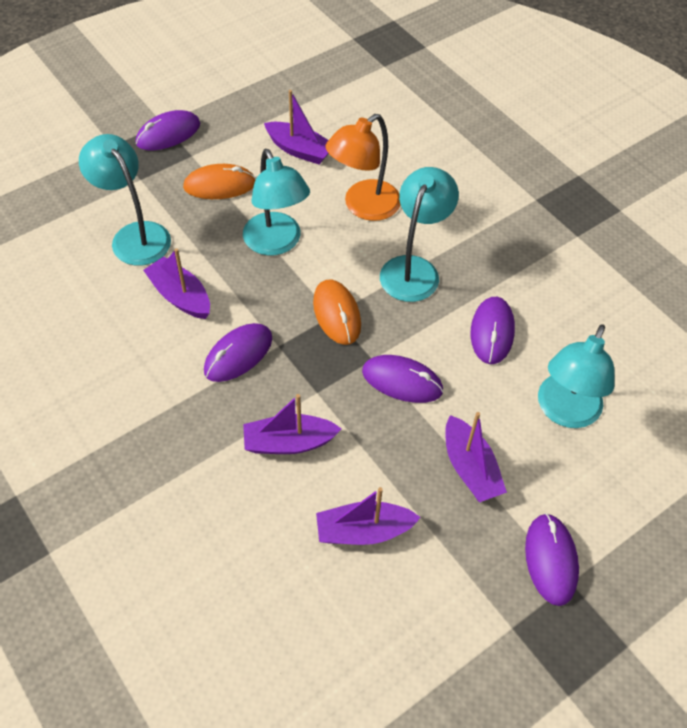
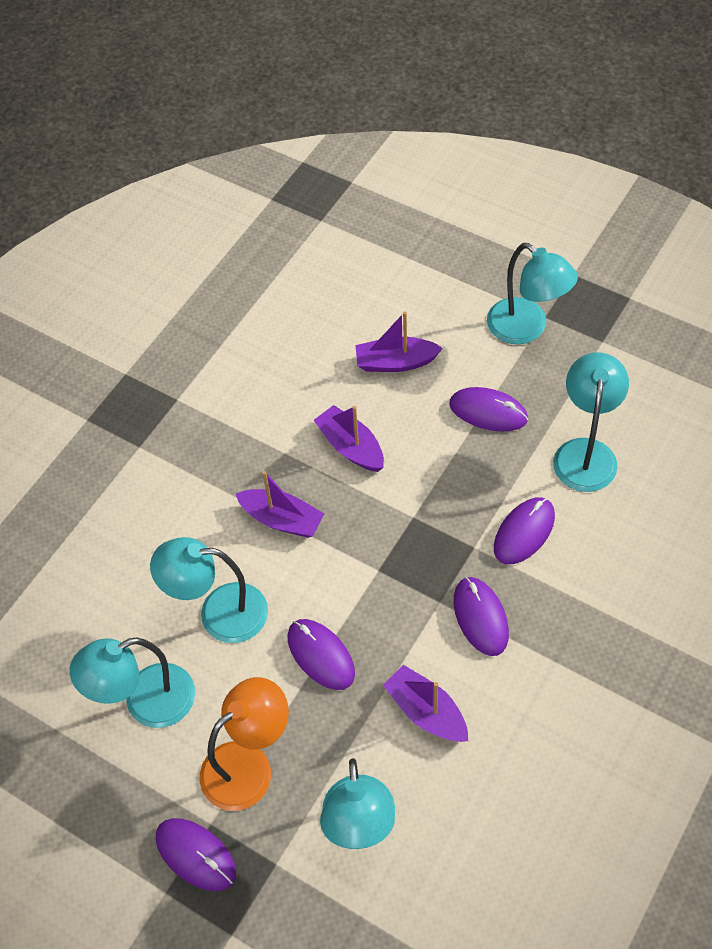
orange mouse: [183,164,256,199] [313,279,361,345] = 2 -> none = 0
purple boat: [143,248,210,319] [243,394,342,454] [264,90,329,164] [316,487,421,545] [445,412,507,502] = 5 -> [236,471,325,538] [314,405,384,472] [355,311,443,372] [383,665,468,742] = 4
turquoise lamp: [79,134,171,266] [243,149,310,255] [380,167,459,302] [538,324,615,428] = 4 -> [70,638,195,728] [150,537,268,643] [320,758,395,849] [487,243,578,344] [553,352,629,492] = 5

